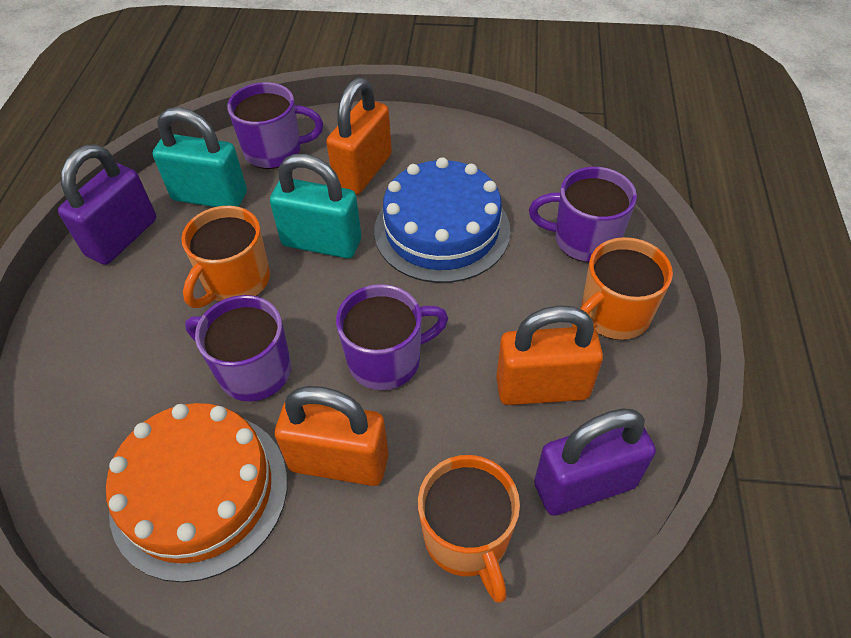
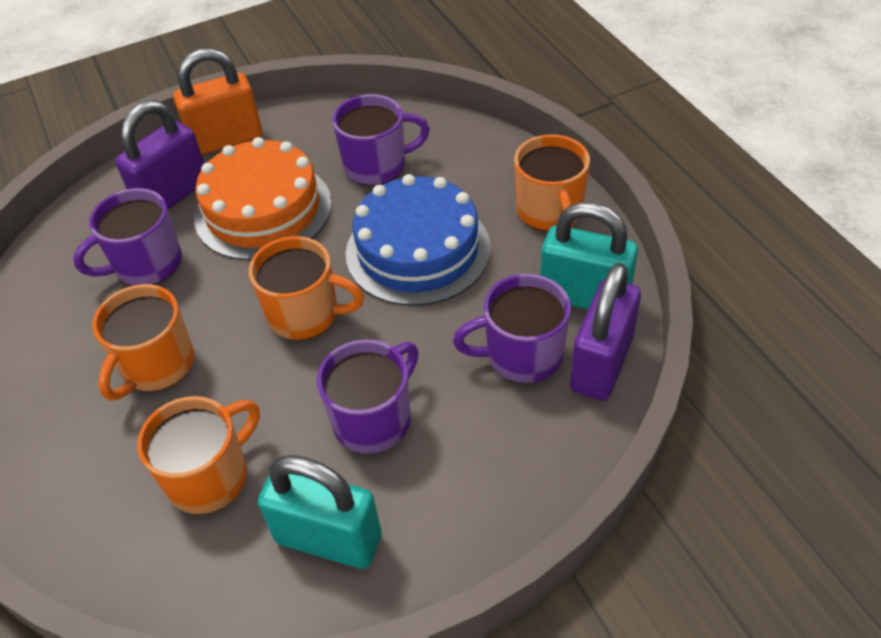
orange mug: [181,206,270,308] [418,455,520,603] [572,237,673,340] = 3 -> [92,284,194,401] [137,396,260,514] [249,236,364,340] [514,134,590,231] = 4
orange padlock: [275,386,389,486] [326,78,392,195] [496,305,603,405] = 3 -> [173,48,262,155] = 1

